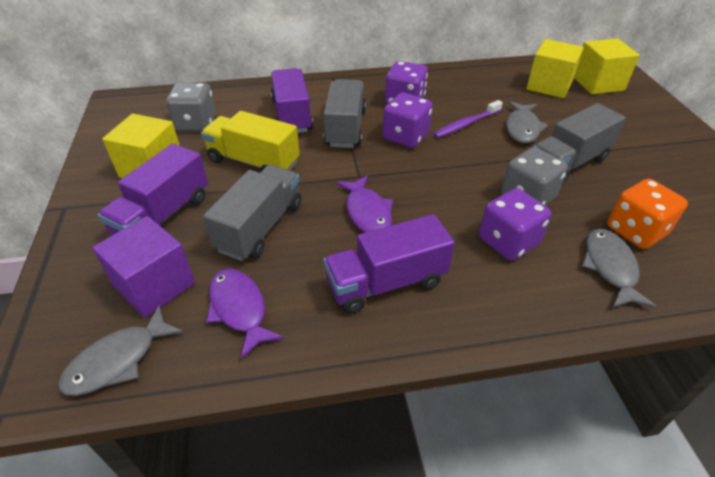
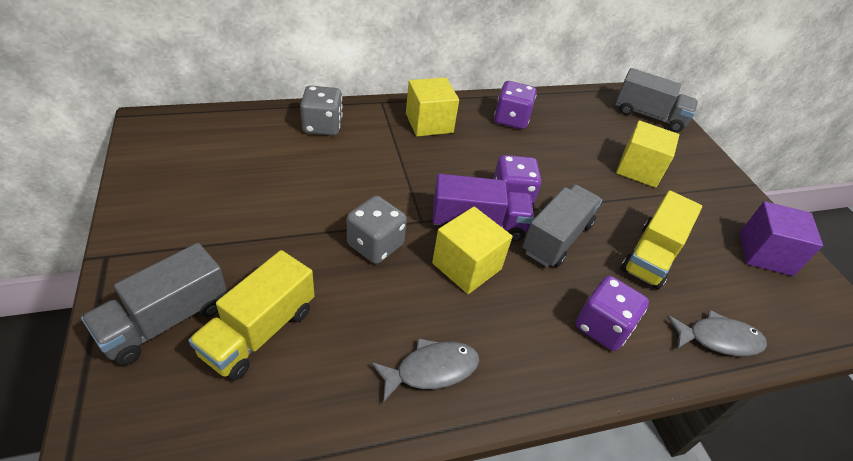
grey fish: [58,305,184,396] [506,101,548,143] [581,229,657,308] = 3 -> [371,338,479,403] [667,310,767,356] = 2
orange dice: [607,179,688,249] = 1 -> none = 0
purple fish: [206,268,284,359] [336,175,393,233] = 2 -> none = 0
purple toothbrush: [433,100,503,138] = 1 -> none = 0
purple truck: [98,144,208,235] [271,68,313,133] [323,214,455,314] = 3 -> [433,174,534,241] = 1
yellow truck: [201,111,300,171] = 1 -> [189,250,314,381] [621,190,702,290] = 2

